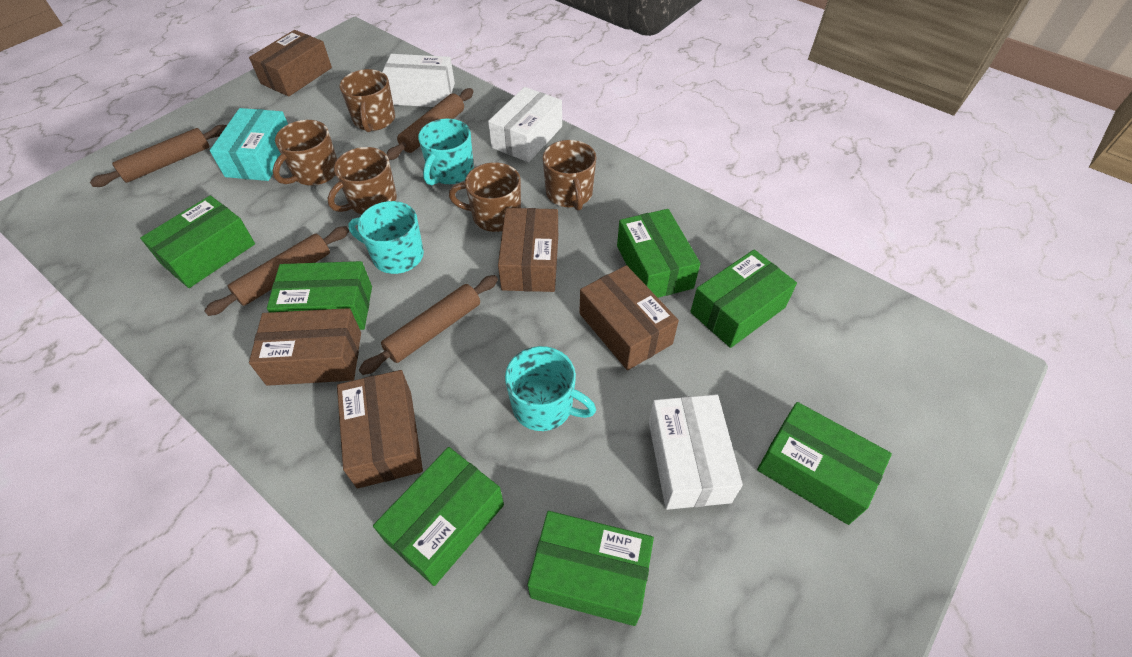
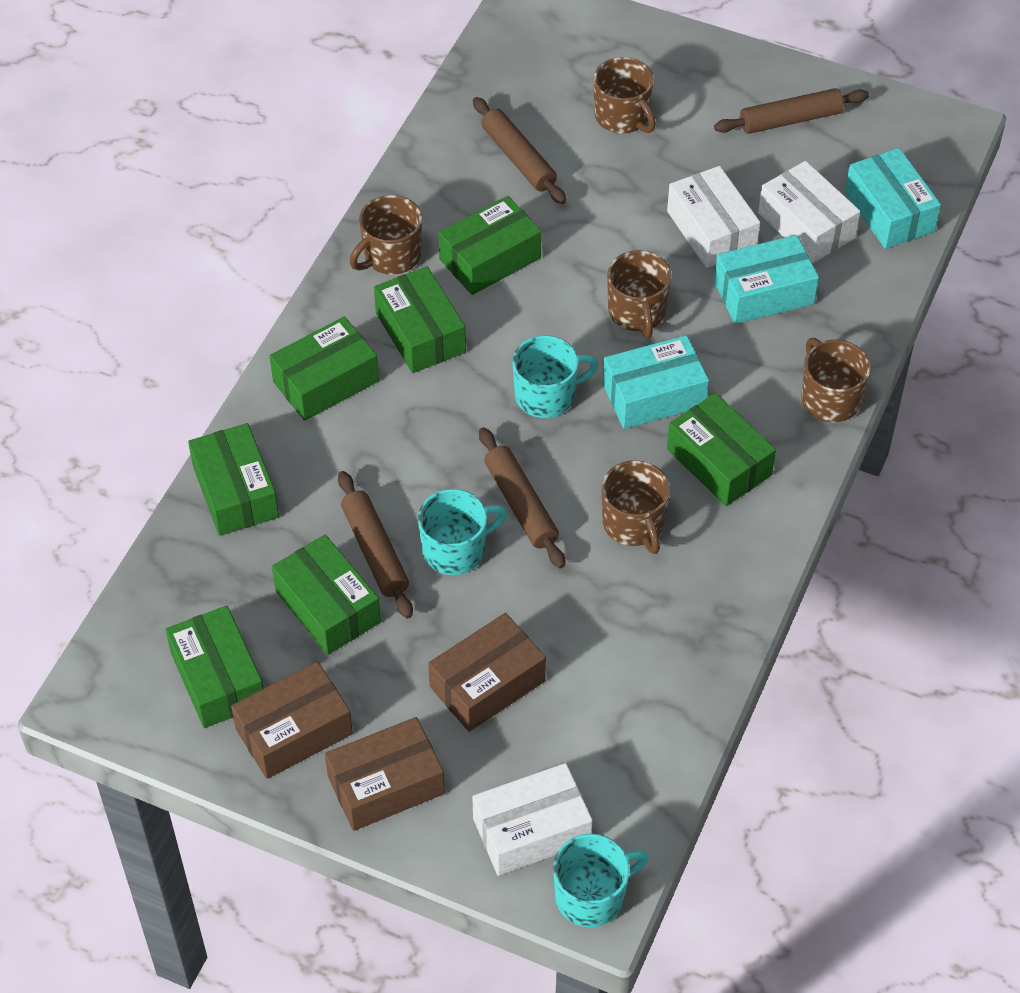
brown box: [249,30,332,97] [249,308,361,386] [337,370,423,488] [498,208,558,292] [579,265,679,370] = 5 -> [231,662,353,779] [325,717,445,831] [428,613,546,732] = 3
turquoise box: [210,108,288,181] = 1 -> [603,335,709,429] [714,235,819,324] [845,148,941,249] = 3

